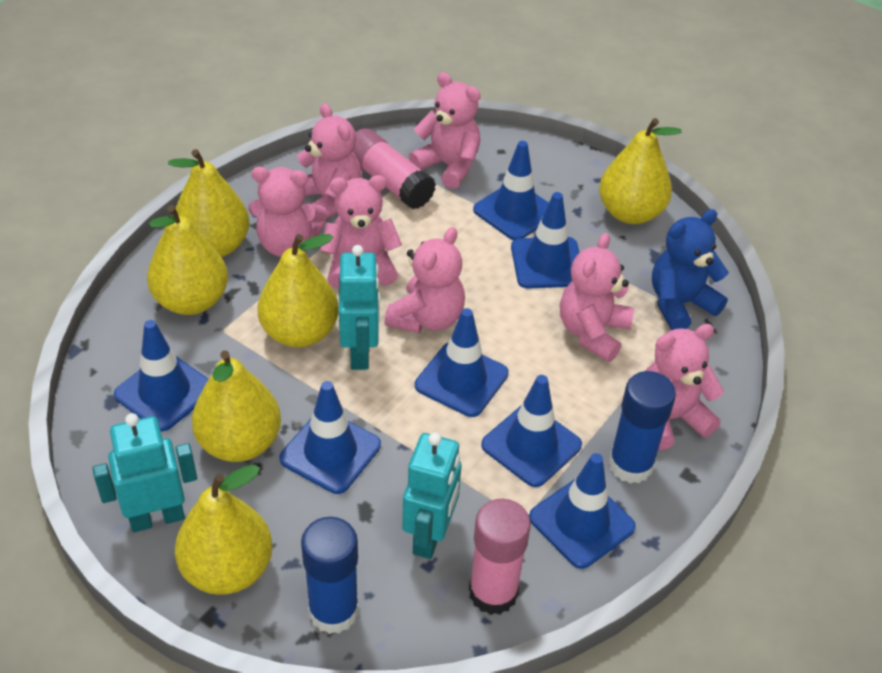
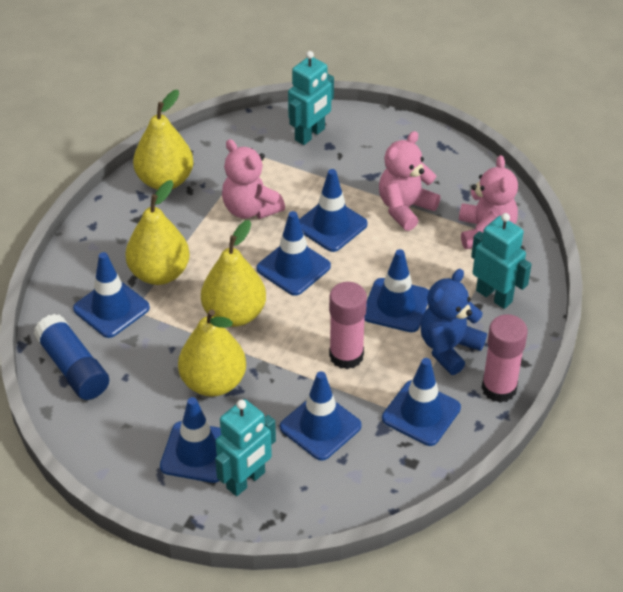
blue glue stick: [301,517,359,634] [608,371,676,484] = 2 -> [33,314,109,400] = 1
pink teddy bear: [248,167,328,257] [297,103,362,220] [320,175,402,289] [384,227,465,333] [409,72,480,189] [560,233,634,362] [646,324,724,450] = 7 -> [222,139,285,219] [379,131,441,231] [459,155,518,249] = 3
yellow pear: [147,205,228,315] [168,149,250,257] [175,464,273,595] [192,350,281,462] [257,234,339,348] [599,118,682,224] = 6 -> [125,180,190,285] [133,90,194,190] [178,309,246,397] [201,220,266,327] = 4

